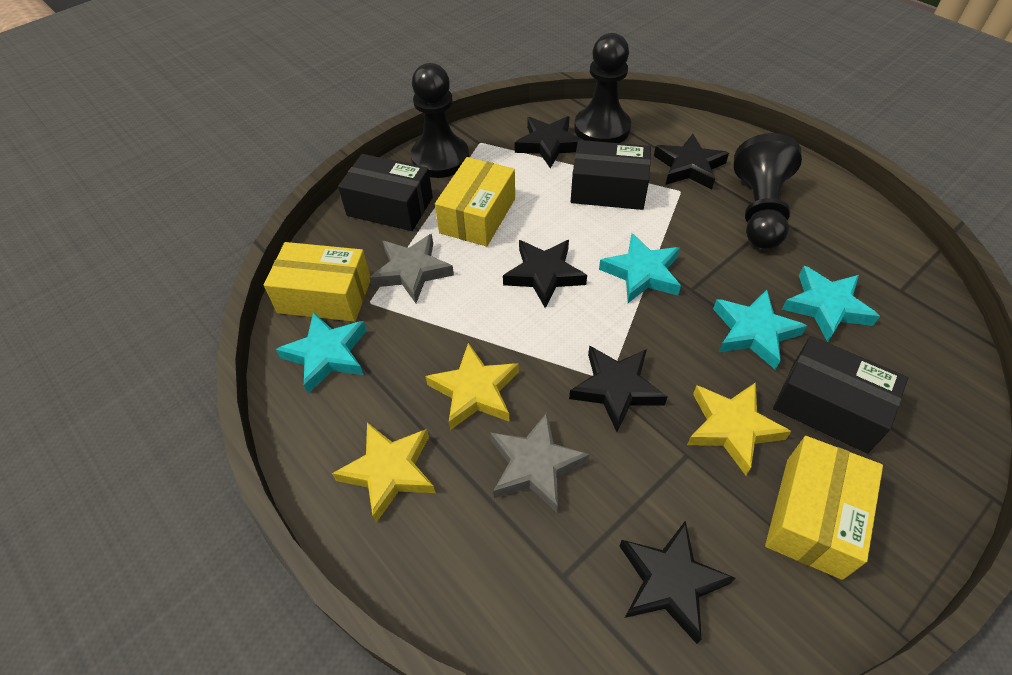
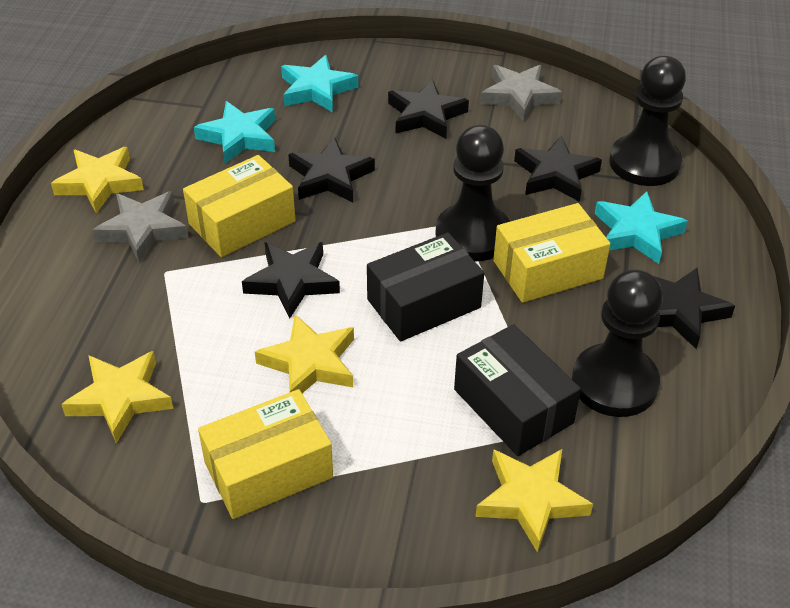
black box: [338,154,433,231] [571,140,651,210] [773,336,908,454] = 3 -> [367,232,484,342] [454,324,581,456] = 2
turquoise star: [276,312,367,394] [599,233,681,303] [713,290,807,370] [782,266,880,342] = 4 -> [194,101,275,164] [281,55,358,112] [595,191,688,264] = 3
yellow star: [332,422,436,522] [425,343,519,430] [687,382,792,475] = 3 -> [51,147,144,214] [61,351,173,444] [255,314,354,393] [475,449,593,553] = 4

